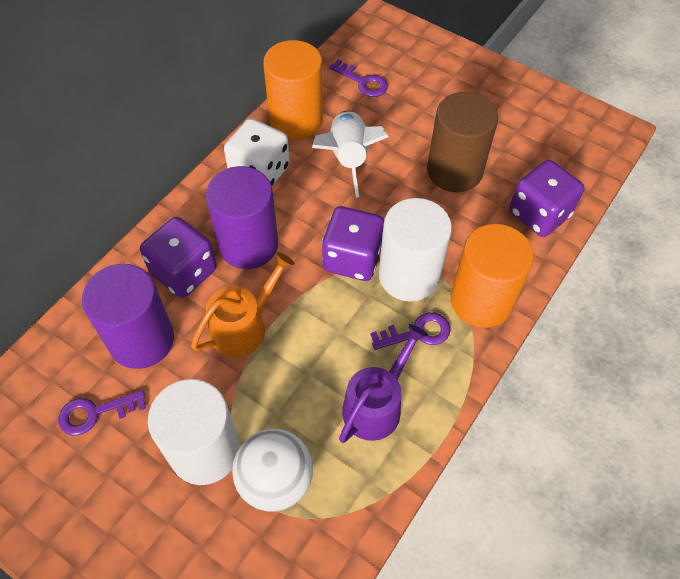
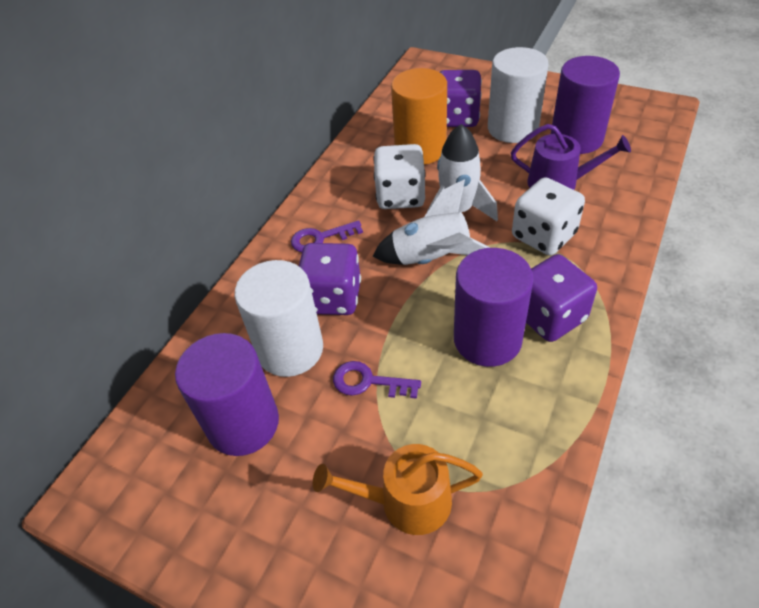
brown cylinder: [427,92,498,192] = 1 -> none = 0
orange cylinder: [263,40,323,139] [450,224,534,328] = 2 -> [391,68,447,165] = 1
purple cylinder: [82,264,174,369] [206,166,278,269] = 2 -> [175,333,279,456] [454,248,534,367] [551,56,620,154] = 3
purple key: [58,390,146,436] [329,59,388,97] [370,312,450,350] = 3 -> [291,220,363,252] [333,361,421,399] = 2
white ball: [232,429,313,512] = 1 -> none = 0
white dice: [224,118,290,186] = 1 -> [373,144,426,209] [512,177,585,255] = 2
white rocket: [312,111,389,198] = 1 -> [373,180,490,265] [427,124,498,221] = 2

